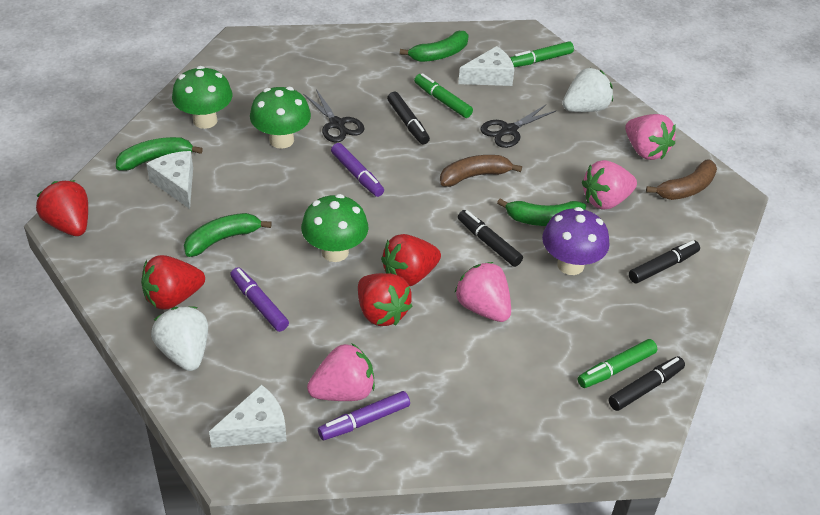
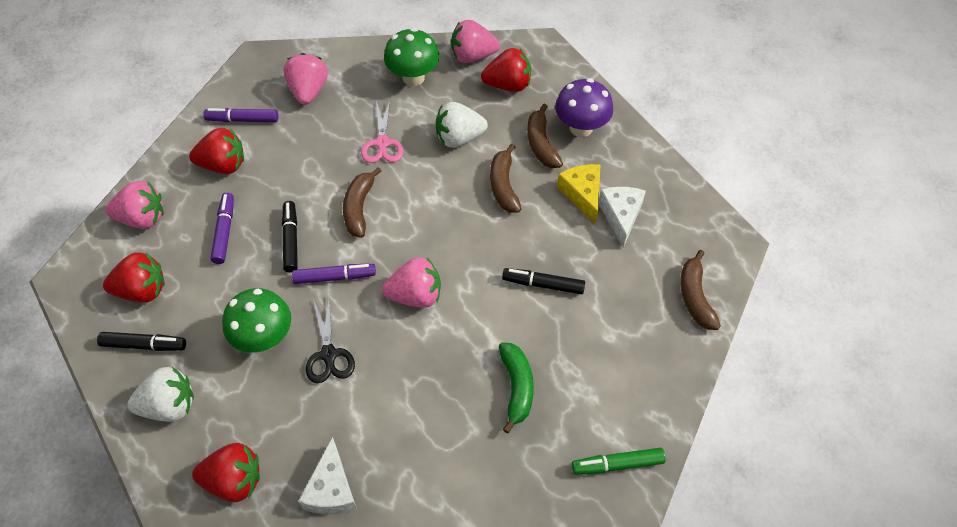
black marker: [387,92,430,145] [458,210,523,267] [608,356,685,411] [629,240,700,283] = 4 -> [97,332,186,351] [282,201,298,273] [502,268,585,294] = 3
black scissors: [303,89,364,142] [480,105,556,148] = 2 -> [306,299,355,383] = 1
brown banana: [440,155,522,187] [646,160,717,200] = 2 -> [343,167,381,238] [490,144,521,213] [527,104,563,168] [680,250,721,330] = 4
green banana: [116,137,203,171] [184,213,272,257] [400,31,469,62] [497,198,586,226] = 4 -> [499,342,534,433] = 1
green marker: [414,73,473,118] [510,41,574,67] [578,339,657,388] = 3 -> [572,448,666,475] = 1
green mushroom: [172,66,232,129] [250,87,311,149] [301,194,369,262] = 3 -> [222,288,291,353] [384,28,439,86] = 2
pink scissors: none = 0 -> [361,100,403,163] = 1
white cheese: [146,151,193,209] [209,385,286,448] [458,46,515,86] = 3 -> [298,437,357,514] [599,187,646,248] = 2
yellow cheese: none = 0 -> [557,164,600,224] = 1

